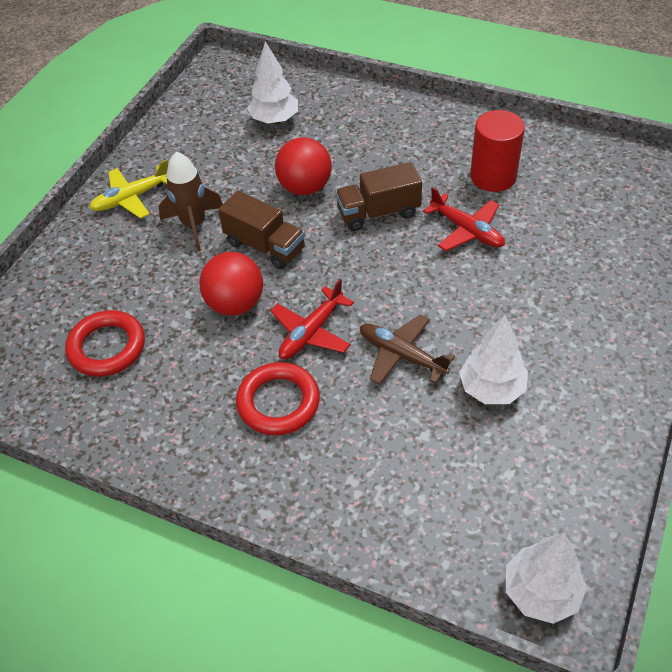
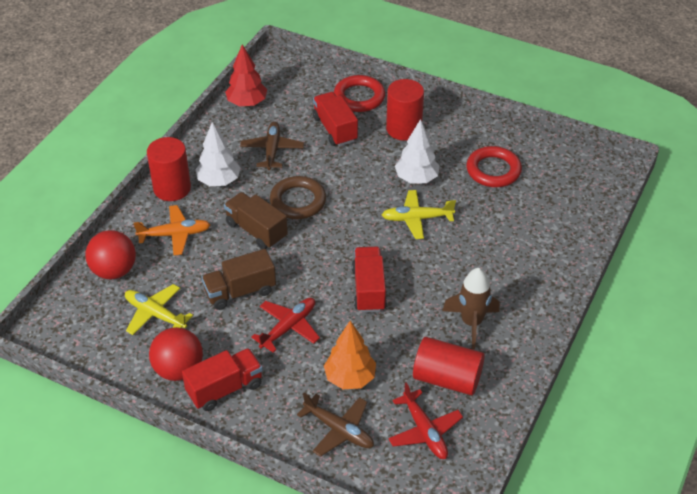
brown plane: [360,315,455,384] = 1 -> [240,121,304,170] [297,392,374,457] = 2
brown ring: none = 0 -> [270,176,326,219] = 1
orange plane: none = 0 -> [133,205,210,256] = 1
orange tree: none = 0 -> [324,321,376,389] = 1
red cylinder: [470,110,525,192] = 1 -> [147,137,191,201] [386,79,424,141] [413,337,485,395] = 3
red tree: none = 0 -> [225,44,267,107] = 1
red truck: none = 0 -> [182,348,263,411] [313,92,358,146] [352,247,387,313] = 3
white tree: [247,41,298,124] [459,315,528,404] [506,533,587,624] = 3 -> [195,122,241,186] [395,119,440,184] = 2
yellow plane: [90,159,168,219] = 1 -> [125,284,193,335] [382,190,456,239] = 2

